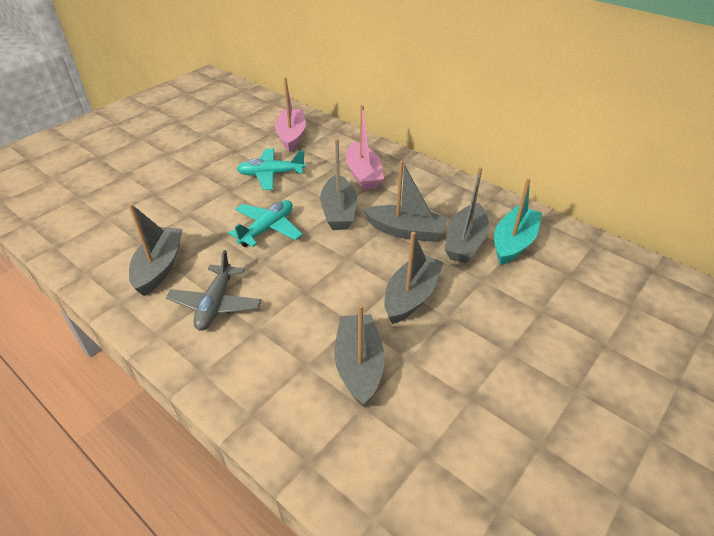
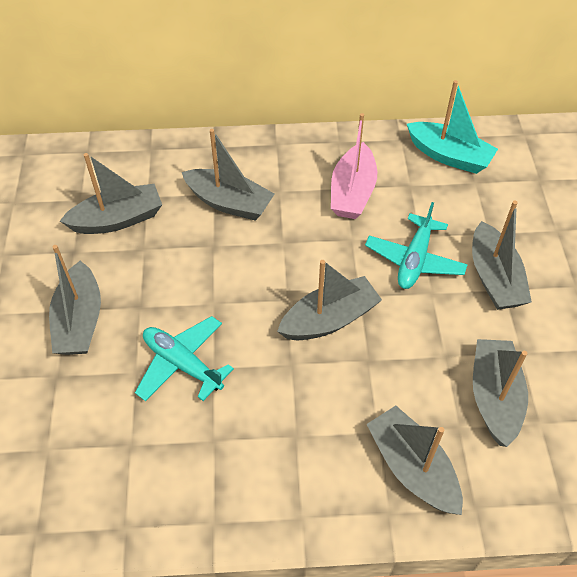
grey boat: [128,204,182,296] [320,139,357,230] [334,304,385,407] [363,160,448,242] [384,232,444,324] [445,167,489,263] = 6 -> [49,245,101,355] [60,153,162,234] [182,129,274,221] [277,260,382,340] [366,406,463,515] [472,200,532,310] [473,339,528,447] = 7
grey plane: [166,250,262,331] = 1 -> none = 0
pink boat: [275,77,306,152] [346,105,384,190] = 2 -> [331,113,377,219] = 1

